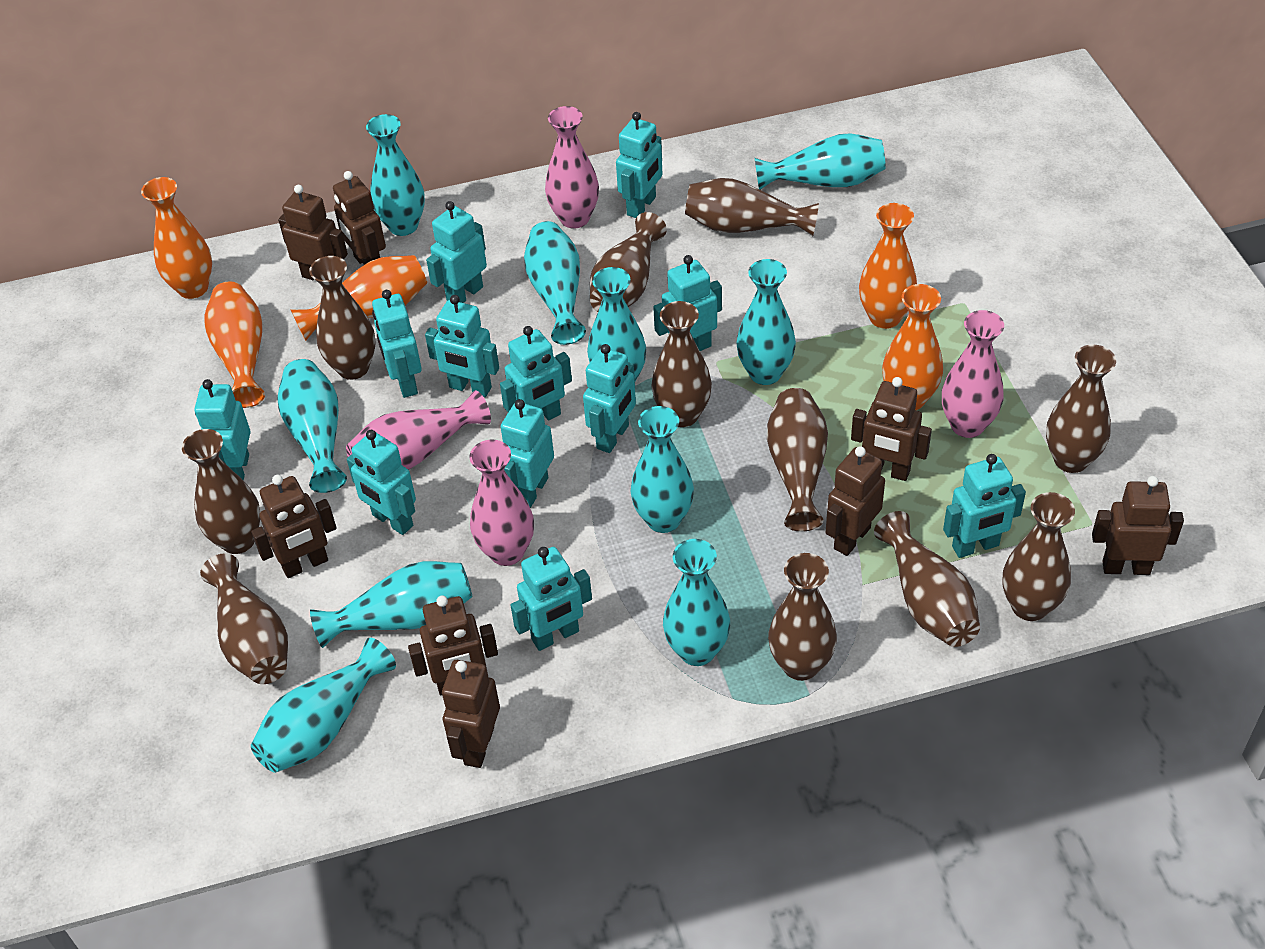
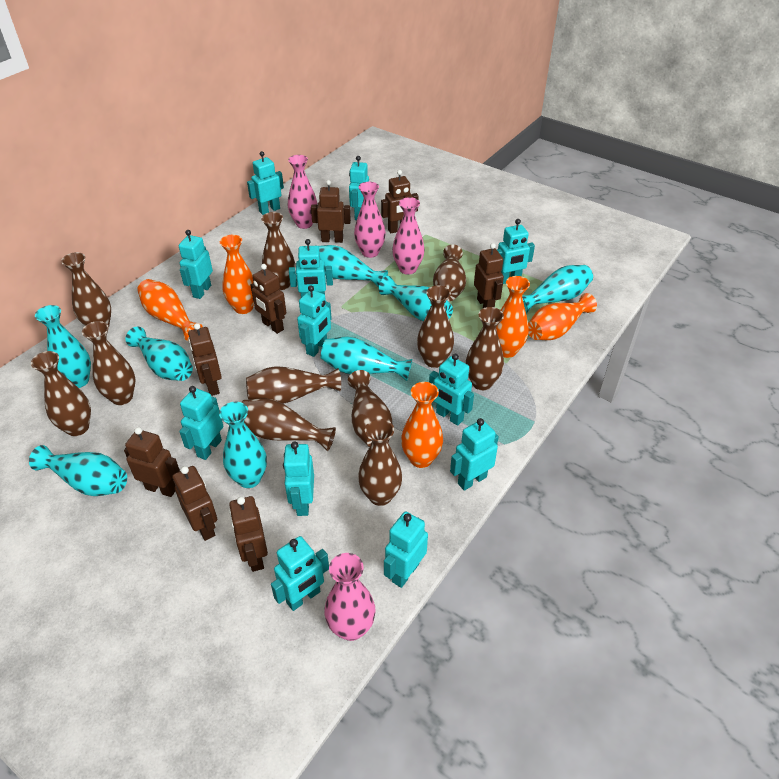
turquoise vase: [251,638,396,773] [278,359,347,493] [310,561,472,648] [366,114,425,236] [524,221,586,345] [587,267,646,382] [631,406,694,533] [663,539,730,666] [736,259,796,385] [755,133,886,190] = 10 -> [29,445,127,496] [35,305,91,388] [126,327,193,381] [219,402,267,488] [319,245,388,288] [321,337,412,381] [379,276,453,321] [522,265,593,314] = 8

